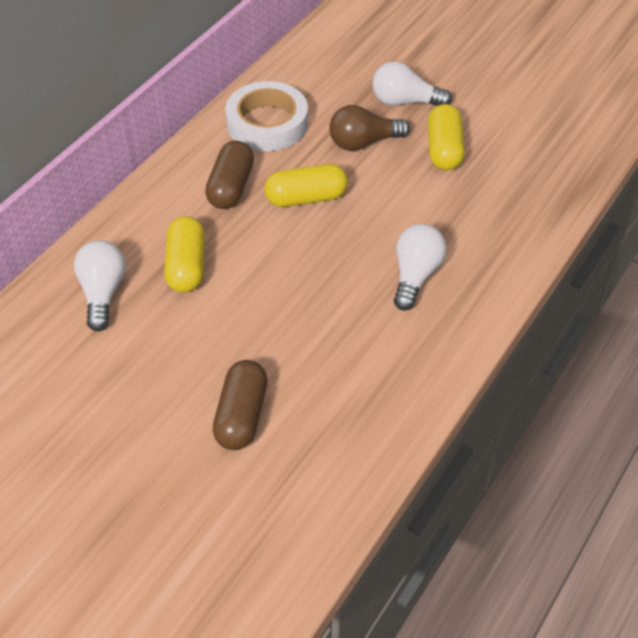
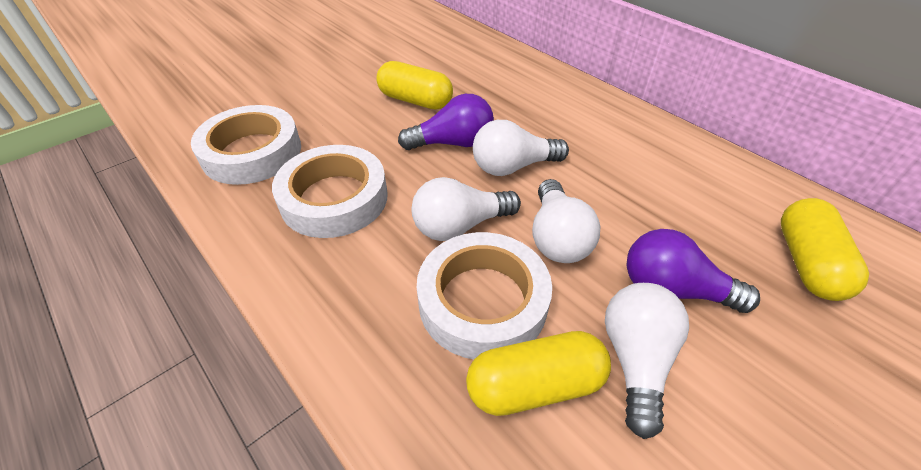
brown capsule: [205,141,254,209] [213,360,268,450] = 2 -> none = 0
brown light bulb: [329,105,410,151] = 1 -> none = 0
purple light bulb: none = 0 -> [398,94,494,150] [627,229,760,313] = 2
white light bulb: [74,240,126,331] [372,61,452,106] [394,224,447,311] = 3 -> [411,177,521,241] [473,120,569,176] [532,179,600,263] [605,283,689,439] = 4
white tape: [225,81,308,151] = 1 -> [191,105,301,185] [272,145,388,238] [417,232,552,359] = 3

